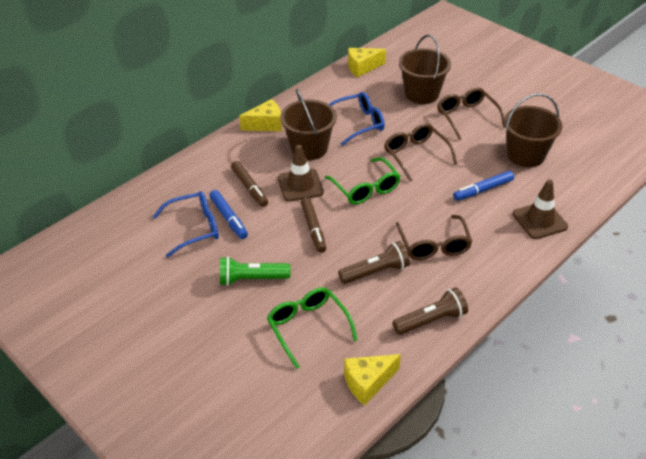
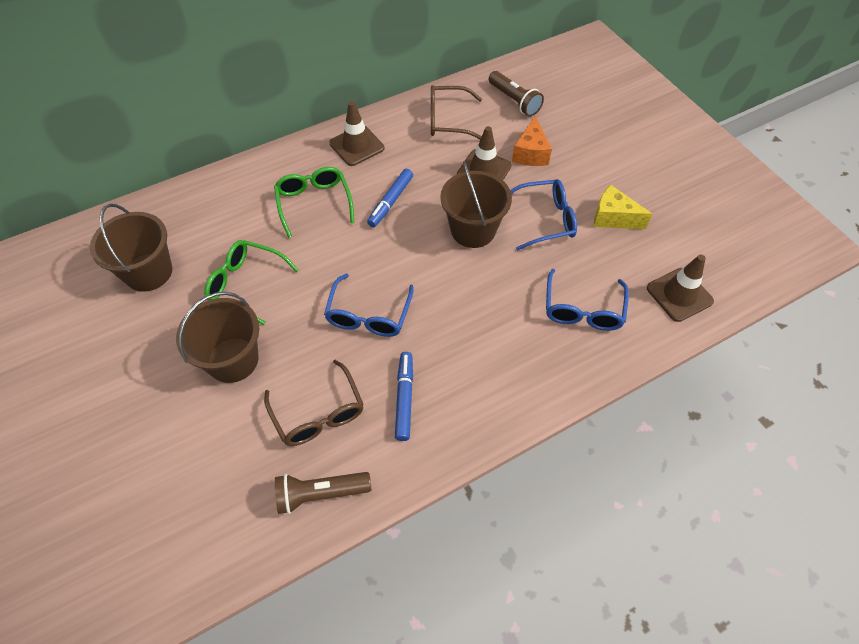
blue glasses: [153,191,219,257] [329,92,385,146] = 2 -> [324,273,414,337] [510,179,577,251] [546,269,629,331] = 3
brown glasses: [384,123,457,182] [396,215,472,260] [437,88,505,140] = 3 -> [264,360,364,446] [431,85,482,139] = 2
brown marker: [231,161,268,207] [301,197,326,253] = 2 -> none = 0
brown traffic cone: [278,145,324,202] [513,179,568,239] = 2 -> [329,101,384,166] [457,126,512,180] [647,255,714,322] = 3
green flashlight: [220,257,291,286] = 1 -> none = 0
orange cheese: none = 0 -> [512,116,552,166] = 1
yellow cheese: [239,99,282,131] [344,354,401,405] [348,48,386,77] = 3 -> [594,185,652,229] = 1

